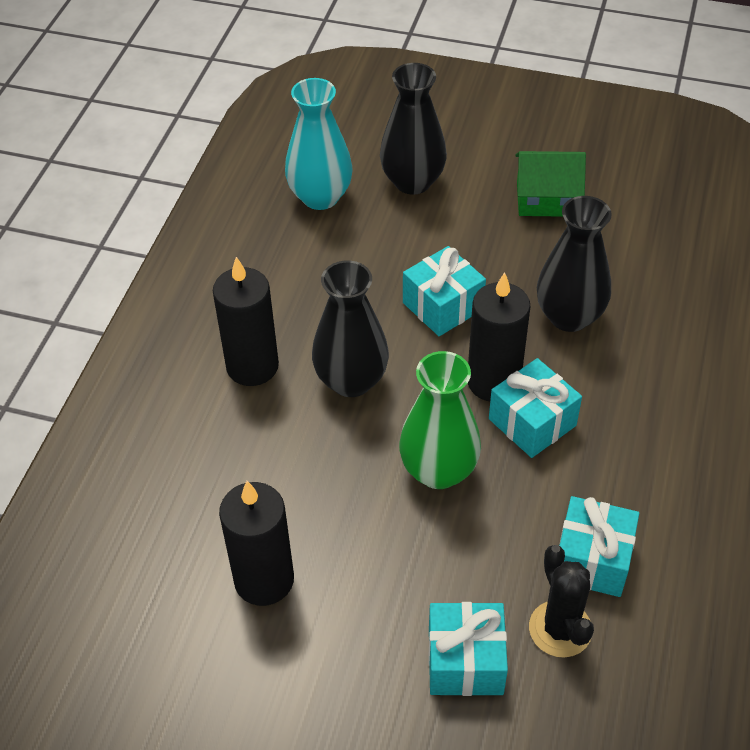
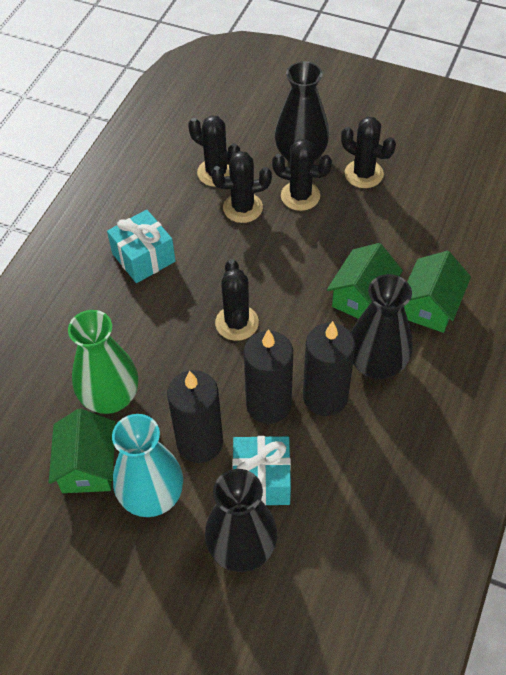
black cactus: [529,545,594,658] = 1 -> [188,115,240,187] [211,151,272,223] [215,259,259,341] [272,139,332,211] [341,117,396,188] = 5
green house: [515,151,586,217] = 1 -> [49,408,115,493] [327,243,403,319] [404,251,471,333] = 3
turquoise gift: [403,246,486,336] [428,602,508,696] [489,358,582,458] [559,496,639,597] = 4 -> [107,210,175,283] [232,436,291,505] = 2

